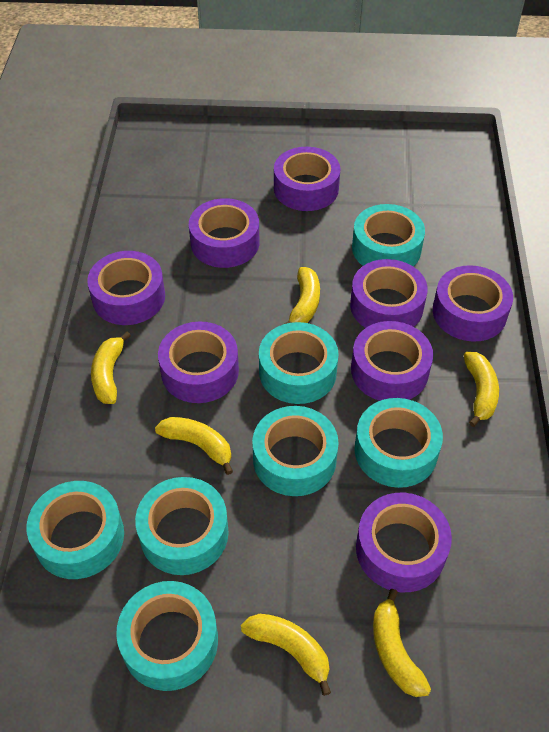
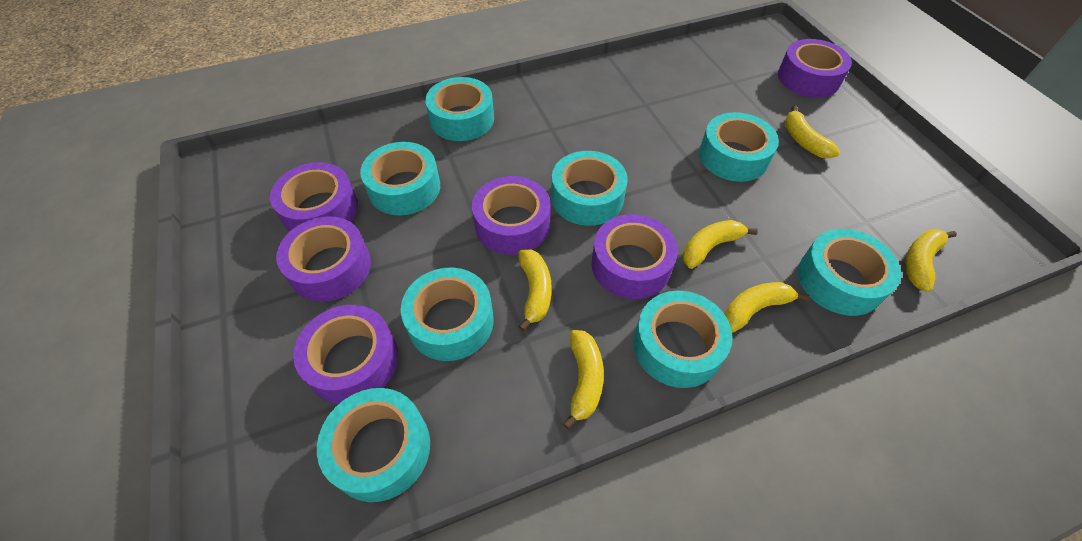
purple tape: [87,251,165,325] [158,321,239,403] [189,198,259,268] [274,147,341,211] [350,259,428,328] [351,321,433,401] [356,493,452,592] [433,265,513,342] = 8 -> [270,162,358,232] [276,216,371,302] [293,305,398,404] [472,176,551,255] [591,214,678,299] [778,39,852,98] = 6
turquoise tape: [27,481,124,579] [116,581,218,691] [135,477,229,575] [252,406,339,496] [259,322,339,404] [352,204,425,266] [355,398,443,488] = 7 -> [317,388,430,502] [360,142,440,215] [401,267,494,361] [425,77,494,141] [551,151,628,226] [633,291,733,388] [699,112,779,182] [798,229,901,316] = 8

